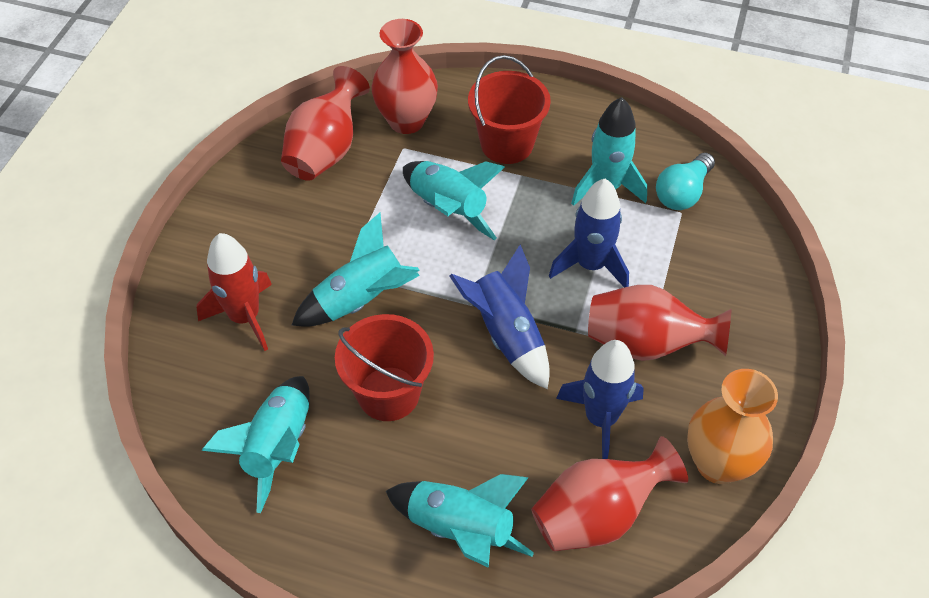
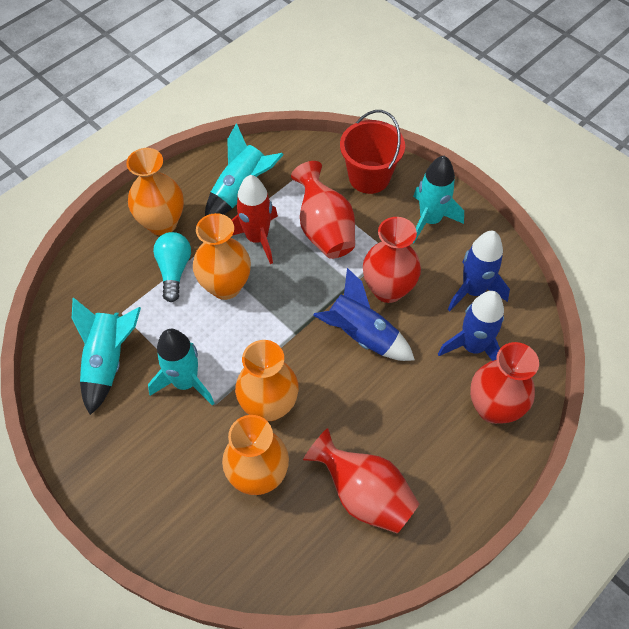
orange vase: [687,369,778,484] = 1 -> [126,148,184,236] [193,213,251,300] [222,415,289,495] [235,340,299,421] = 4
red bucket: [335,314,434,421] [468,55,551,164] = 2 -> [340,110,405,194] = 1
turquoise rocket: [202,376,309,513] [291,213,420,327] [386,474,534,568] [403,161,505,240] [571,97,647,206] = 5 -> [72,298,141,415] [148,329,214,405] [205,123,284,216] [413,156,464,243] = 4

